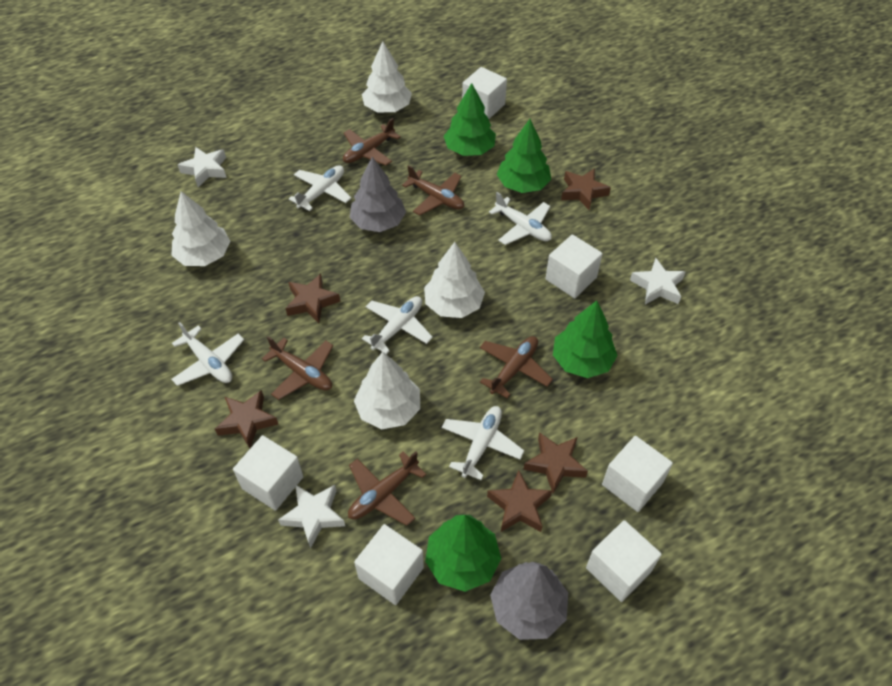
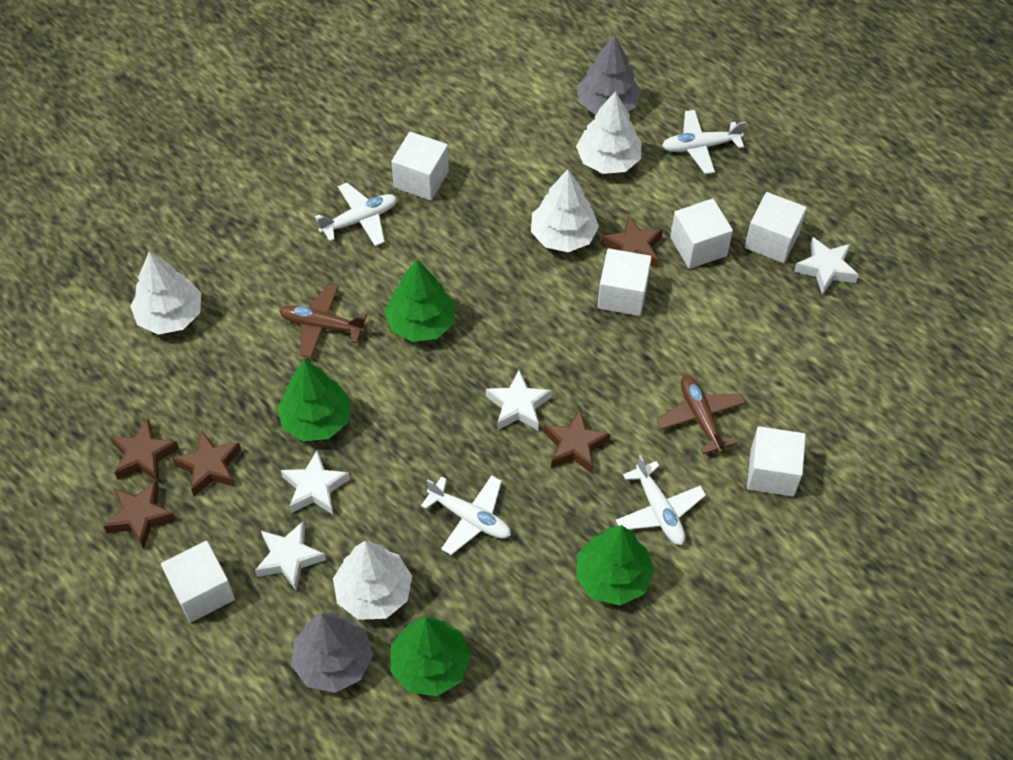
brown plane: [262,336,333,400] [343,118,401,166] [348,451,427,526] [402,165,464,216] [480,336,553,398] = 5 -> [279,284,367,358] [657,375,746,454] = 2
white plane: [171,322,244,386] [289,165,351,211] [362,296,433,354] [442,406,524,480] [489,192,552,245] = 5 -> [315,183,397,246] [421,475,511,555] [615,455,706,545] [662,110,746,174] = 4
white star: [178,147,227,187] [278,484,345,549] [630,258,685,305] = 3 -> [255,521,326,591] [281,450,350,514] [486,370,552,430] [794,237,859,295] = 4

